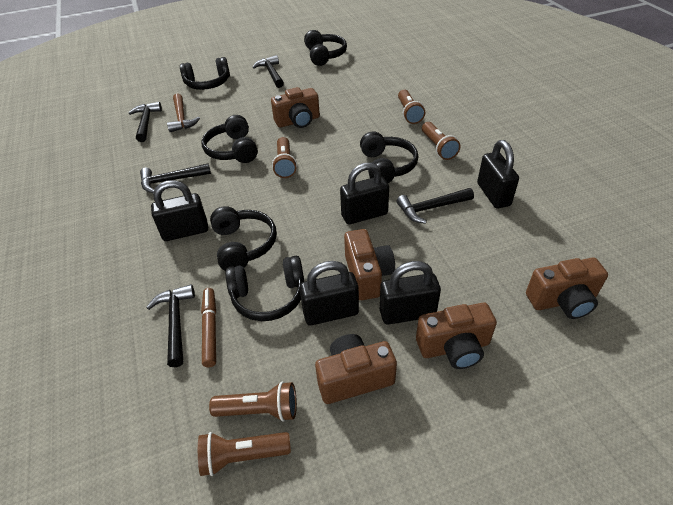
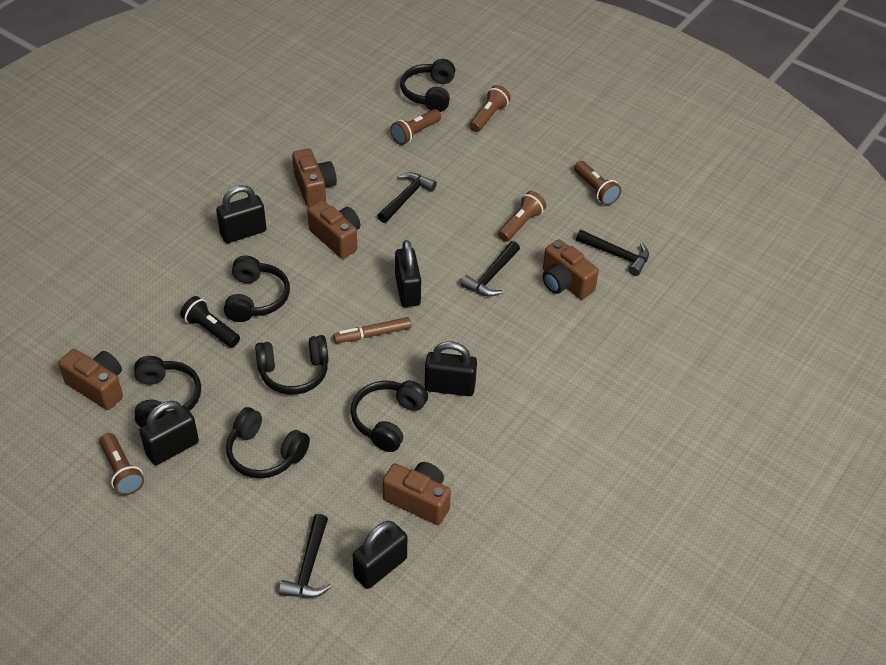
black flashlight: none = 0 -> [180,296,240,347] = 1
black hammer: [128,102,162,142] [140,163,211,193] [146,284,195,367] [252,55,284,88] [396,188,474,224] = 5 -> [279,514,331,598] [377,172,437,223] [461,241,520,297] [576,230,649,276] = 4
brown hammer: [167,94,200,132] = 1 -> none = 0

